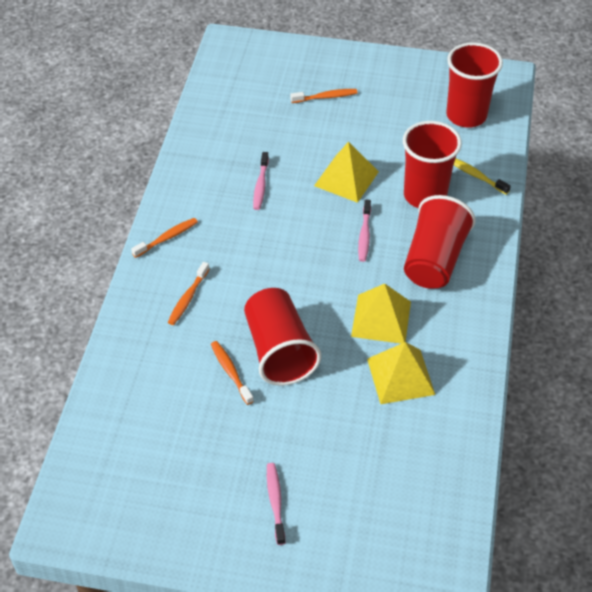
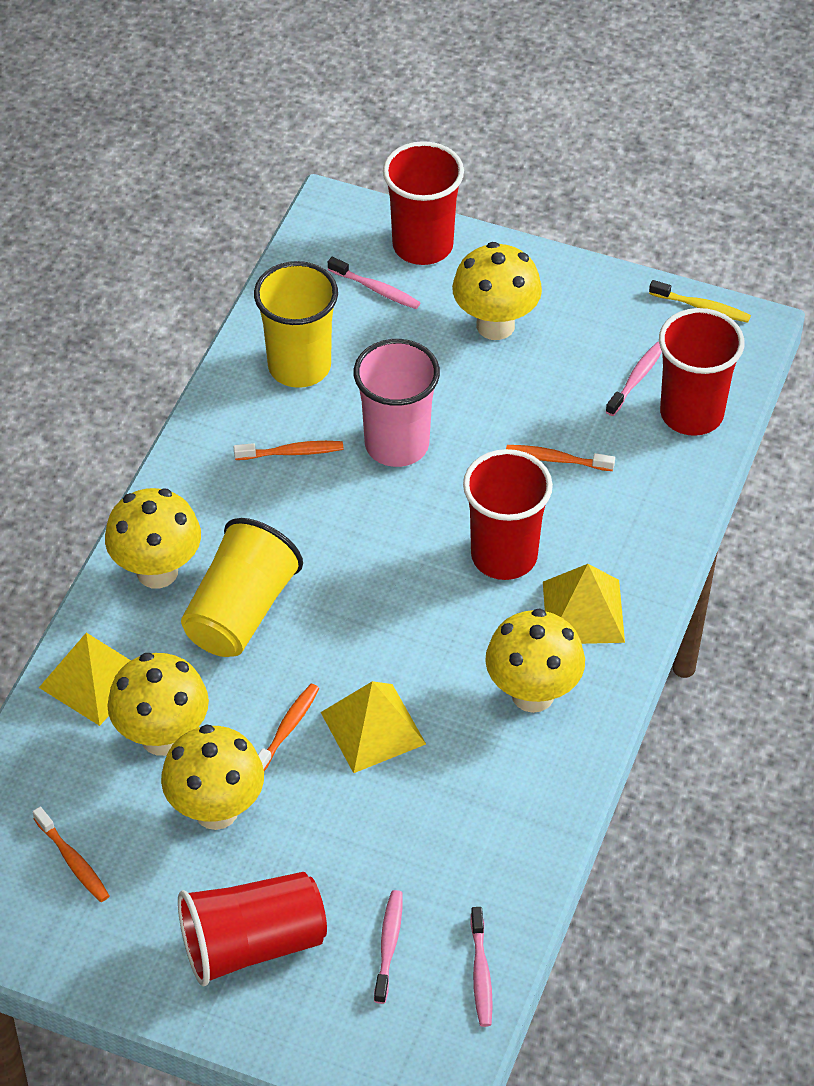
pink cup: none = 0 -> [354,339,440,467] = 1
pink toothbrush: [253,152,269,210] [267,463,285,545] [358,200,371,262] = 3 -> [328,257,420,309] [374,890,403,1004] [470,907,493,1027] [605,342,662,416] = 4
yellow cup: none = 0 -> [181,518,303,657] [254,261,338,388] = 2
yellow mushroom: none = 0 -> [105,488,201,588] [107,653,209,756] [161,724,264,830] [452,242,542,340] [485,608,585,713] = 5

